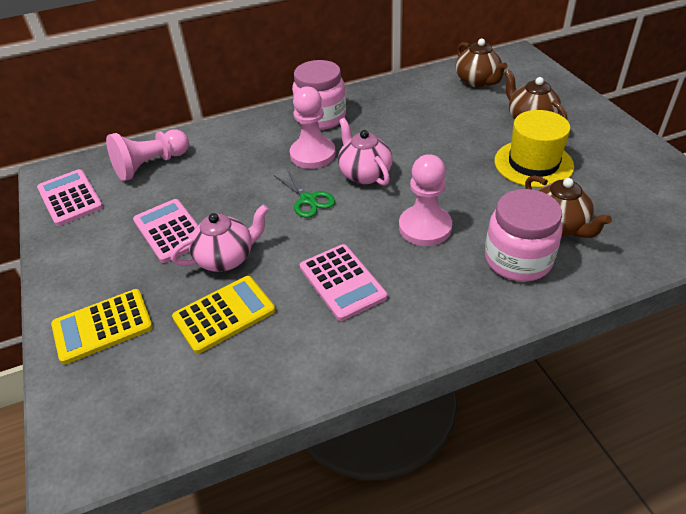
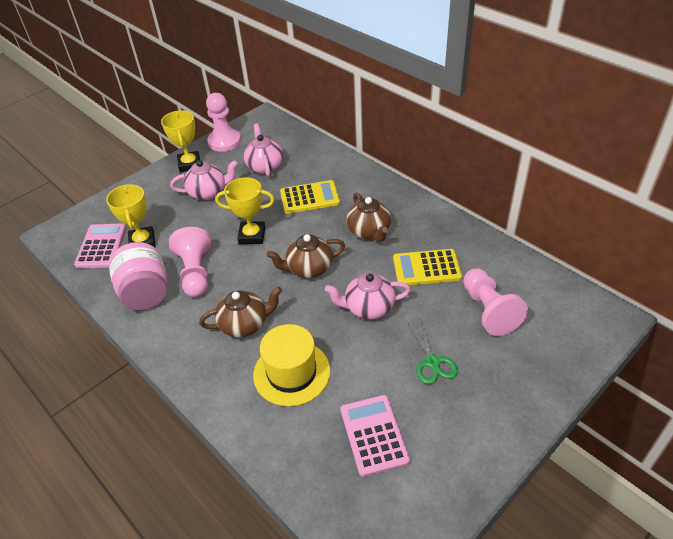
pink calculator: [37,169,103,226] [133,199,198,263] [300,244,387,321] = 3 -> [74,223,127,268] [341,395,410,477] = 2
pink jar: [292,60,346,130] [485,189,562,282] = 2 -> [109,242,167,310] = 1
pink teapot: [170,205,269,272] [338,118,392,186] = 2 -> [170,160,238,200] [244,123,283,177] [325,273,411,319] = 3
yellow trophy: none = 0 -> [106,184,156,247] [161,110,200,173] [215,177,275,244] = 3

